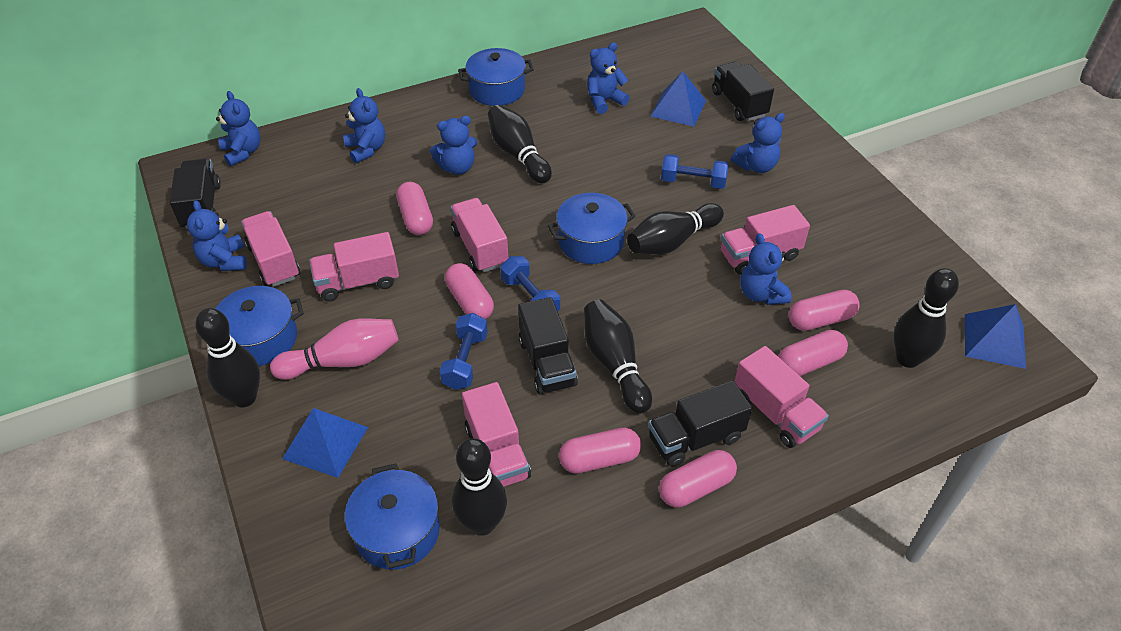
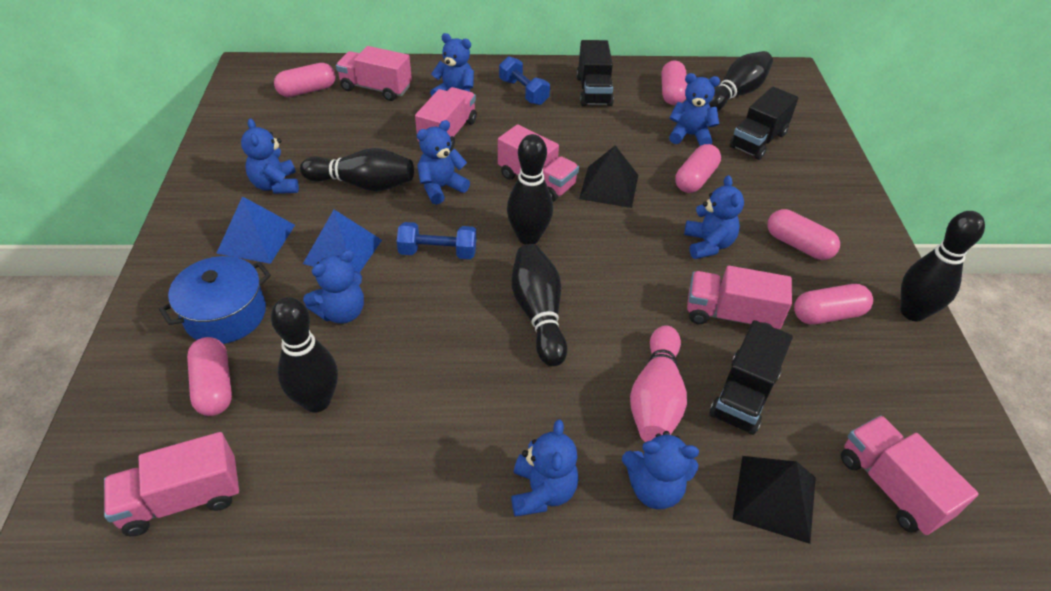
black pyramid: none = 0 -> [579,145,638,208] [732,456,816,544] = 2
black truck: [170,159,221,229] [518,297,578,395] [648,380,752,467] [712,62,774,121] = 4 -> [576,40,614,106] [709,320,793,435] [730,87,799,160] = 3
blue dumbbell: [439,313,488,390] [500,256,560,312] [661,154,729,189] = 3 -> [397,222,476,259] [499,56,550,105] = 2
blue pot: [216,286,304,366] [345,463,440,570] [458,48,534,106] [548,193,636,264] = 4 -> [159,256,271,344] = 1
blue pyramid: [282,408,368,478] [650,71,706,127] [965,304,1026,369] = 3 -> [216,196,295,264] [303,210,382,272] = 2
blue teddy bear: [187,200,247,271] [216,91,261,167] [343,88,385,164] [430,116,477,175] [587,42,630,114] [731,113,785,173] [740,233,791,305] = 7 -> [241,118,299,194] [303,250,364,324] [417,120,470,205] [430,33,474,97] [511,419,578,517] [622,431,699,509] [669,73,720,146] [684,175,744,259] = 8

